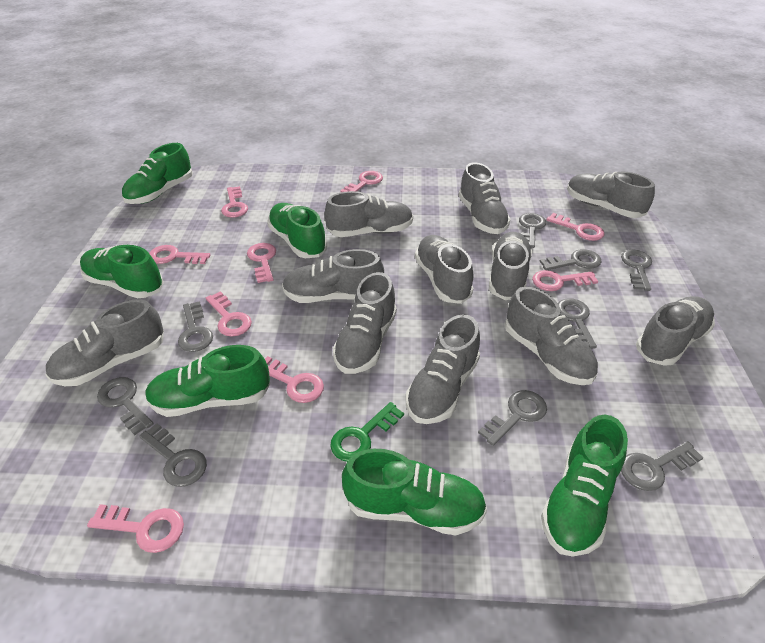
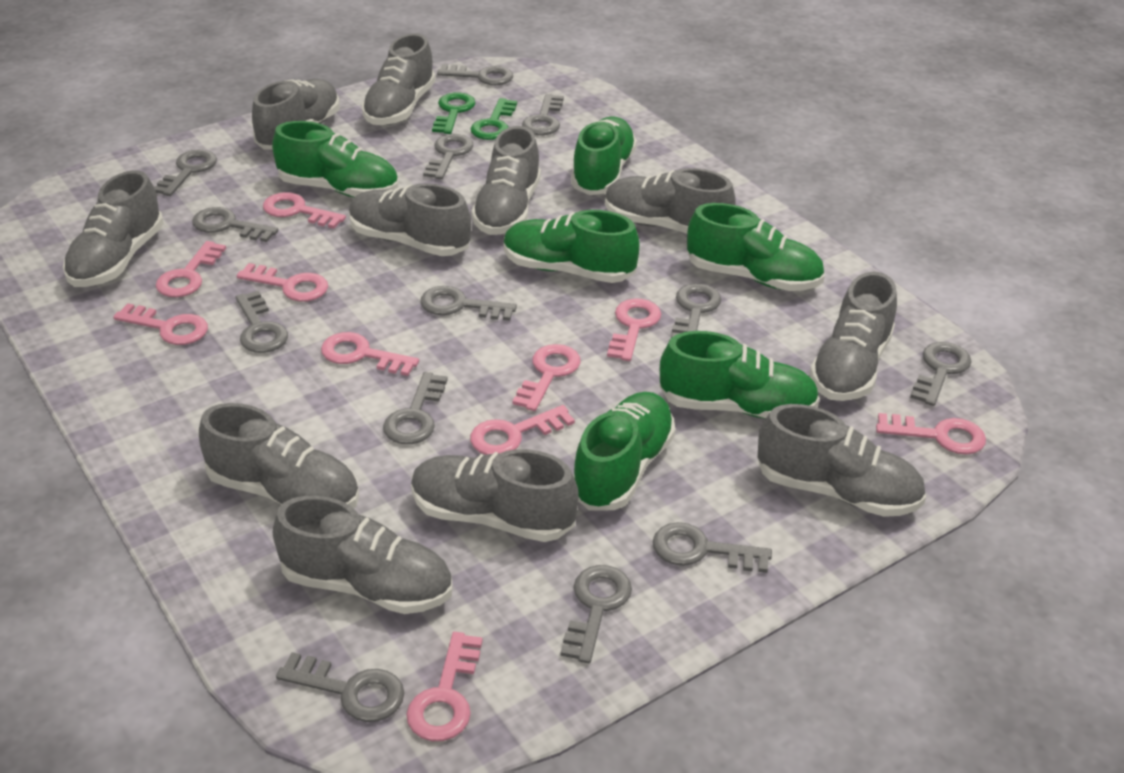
green key: [330,402,404,462] = 1 -> [432,92,476,134] [470,98,517,140] = 2
grey key: [97,377,154,435] [139,423,207,487] [178,301,213,352] [478,390,547,446] [519,213,546,248] [539,249,601,270] [558,298,597,349] [621,250,652,291] [621,441,703,491] = 9 -> [154,150,217,196] [192,207,278,242] [235,291,288,353] [276,652,404,722] [383,372,448,444] [420,286,517,321] [423,134,474,179] [437,64,513,85] [522,94,564,135] [561,565,632,663] [653,522,772,573] [671,284,721,338] [910,342,971,406] = 13
pink key: [87,504,184,553] [149,245,210,264] [206,291,252,336] [221,186,248,218] [247,243,276,283] [265,356,324,403] [340,171,383,193] [532,270,598,291] [546,213,605,241] = 9 -> [113,303,208,345] [156,241,226,297] [237,263,328,302] [263,192,346,229] [321,332,419,376] [406,632,483,741] [470,405,575,455] [512,344,581,411] [607,299,661,361] [876,413,986,455] = 10

